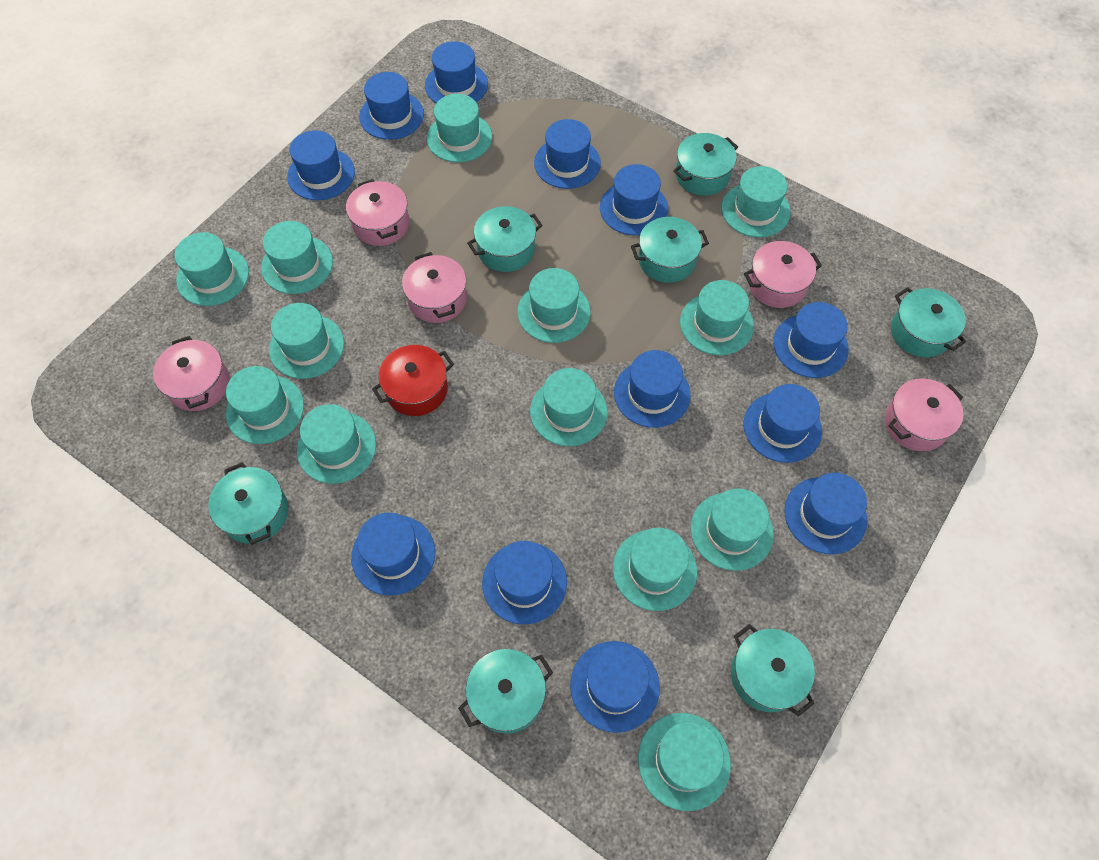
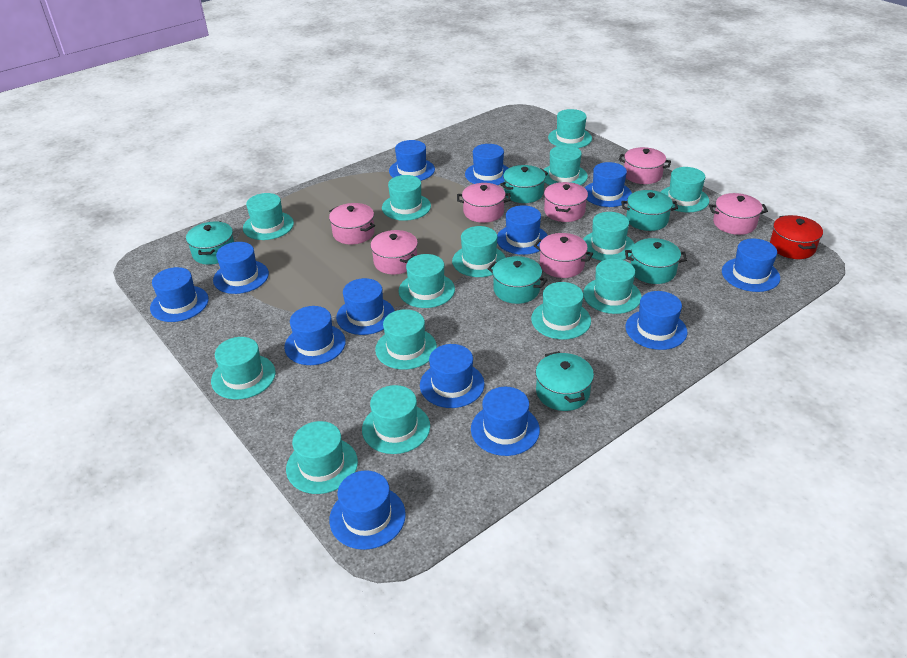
blue hat: [287,130,355,201] [351,513,435,596] [359,72,424,140] [425,41,488,103] [482,541,567,625] [534,119,601,189] [570,641,660,733] [600,164,668,236] [614,350,691,428] [743,384,822,463] [773,302,849,378] [784,473,867,554] = 12 -> [150,267,209,322] [213,242,269,294] [284,306,346,365] [329,470,406,550] [336,278,395,335] [389,140,435,181] [420,344,485,408] [465,144,509,185] [471,387,540,456] [497,205,548,255] [585,162,632,207] [626,291,687,350] [722,239,780,292] = 13
pink pot: [153,336,229,411] [346,179,409,246] [402,252,467,323] [744,241,822,308] [885,378,963,451] = 5 -> [329,203,375,244] [370,230,418,274] [457,183,511,223] [534,233,593,278] [544,182,588,222] [619,147,671,184] [709,193,768,235] = 7
turquoise hat: [174,232,249,306] [226,366,304,444] [261,221,333,294] [269,303,344,379] [297,404,376,484] [427,94,492,163] [517,268,591,343] [530,368,608,446] [613,528,697,611] [638,713,731,811] [680,280,754,355] [691,489,774,571] [721,166,790,237] = 13 -> [211,337,276,400] [243,193,294,240] [286,421,358,494] [362,385,430,454] [375,309,437,370] [382,175,431,221] [398,254,455,308] [452,226,506,277] [531,282,591,339] [543,145,588,185] [548,109,592,148] [583,212,634,261] [583,259,642,314] [661,167,709,212] = 14
turquoise pot: [209,462,288,545] [458,649,553,734] [467,206,543,272] [631,217,709,283] [673,133,738,196] [731,624,815,717] [891,287,966,357] = 7 -> [186,221,234,265] [487,256,547,304] [500,165,548,203] [536,351,594,411] [621,190,678,231] [625,238,687,284] = 6

